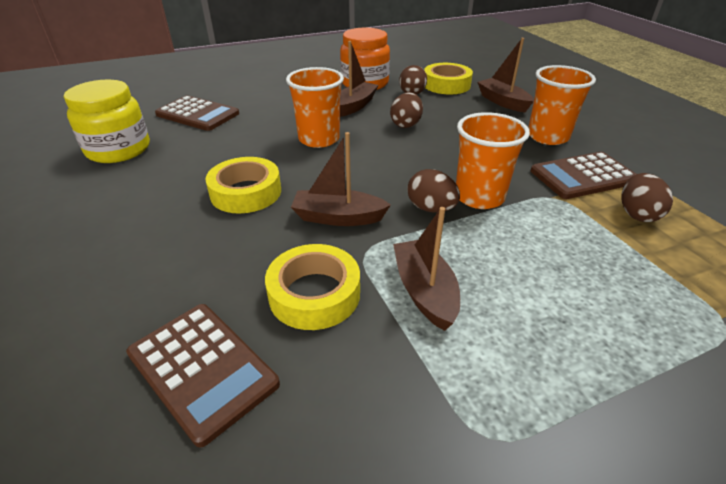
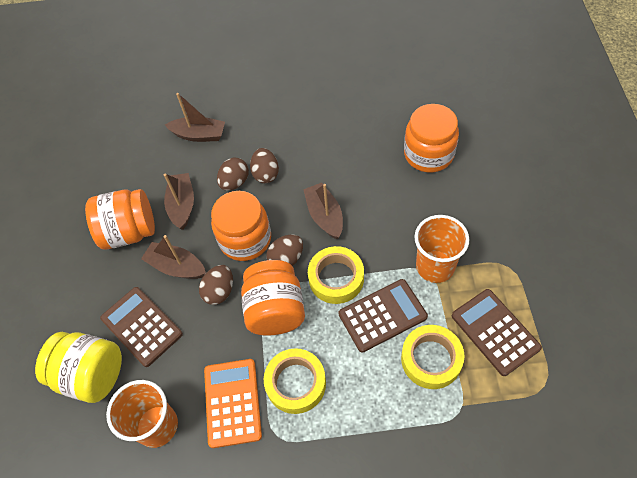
orange calculator: none = 0 -> [204,359,262,448] = 1
orange cup: [286,67,344,148] [456,112,530,209] [528,65,596,145] = 3 -> [106,380,178,448] [414,215,470,283] = 2
orange jar: [340,28,390,90] = 1 -> [85,189,155,250] [211,191,271,261] [241,260,305,336] [404,104,459,172] = 4

